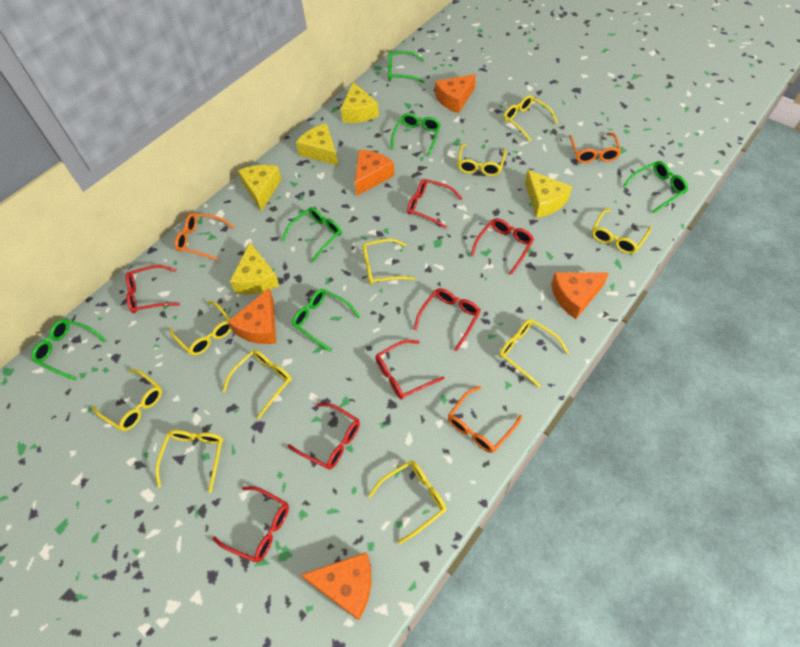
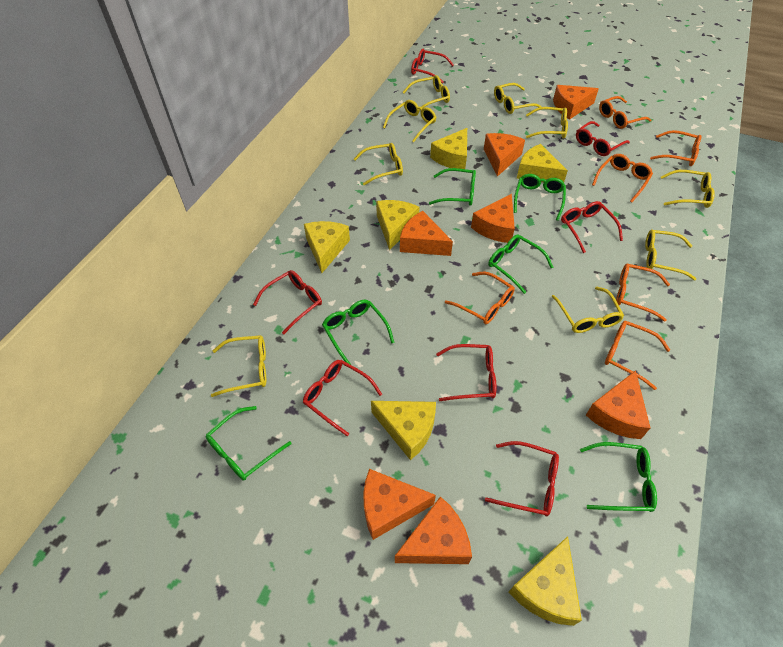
orange cheese: [228,288,276,344] [301,552,371,621] [355,150,395,196] [435,74,476,113] [551,272,609,319] = 5 -> [363,469,436,540] [395,496,472,564] [400,211,453,256] [471,194,515,243] [484,133,525,177] [553,85,599,120] [586,370,650,439] = 7
orange glasses: [175,213,234,261] [448,386,522,453] [569,133,621,163] = 3 -> [445,271,515,324] [592,154,653,203] [599,96,651,129] [605,321,670,390] [616,263,670,322] [650,130,702,166] = 6
yellow cheese: [230,243,280,294] [238,165,282,212] [296,123,338,166] [341,82,379,123] [525,170,572,218] = 5 -> [304,221,350,273] [371,401,436,460] [376,200,419,250] [430,128,467,169] [509,536,582,626] [517,144,568,182] = 6
yellow glasses: [93,369,162,431] [155,430,223,493] [169,301,232,356] [223,350,292,419] [362,239,415,285] [368,461,447,544] [457,144,506,176] [499,319,569,387] [503,95,558,142] [592,209,651,254] = 10 -> [211,335,266,397] [354,143,403,186] [383,100,437,143] [403,75,450,111] [494,83,542,114] [526,107,568,139] [552,287,624,333] [645,230,696,280] [661,170,715,208] = 9

